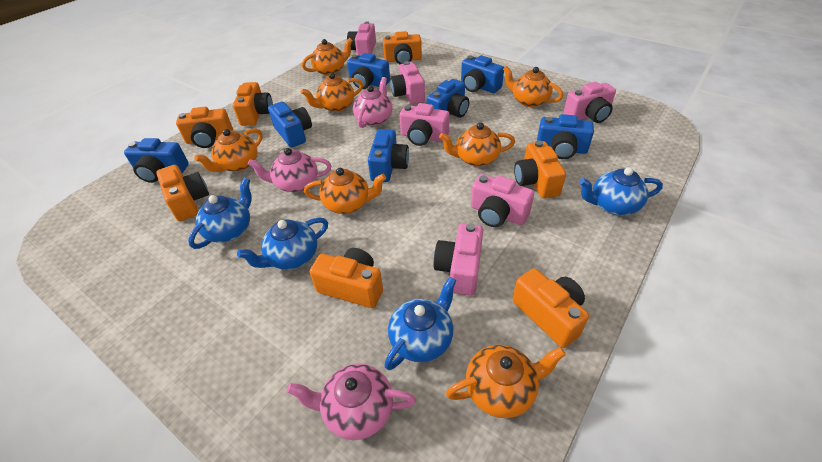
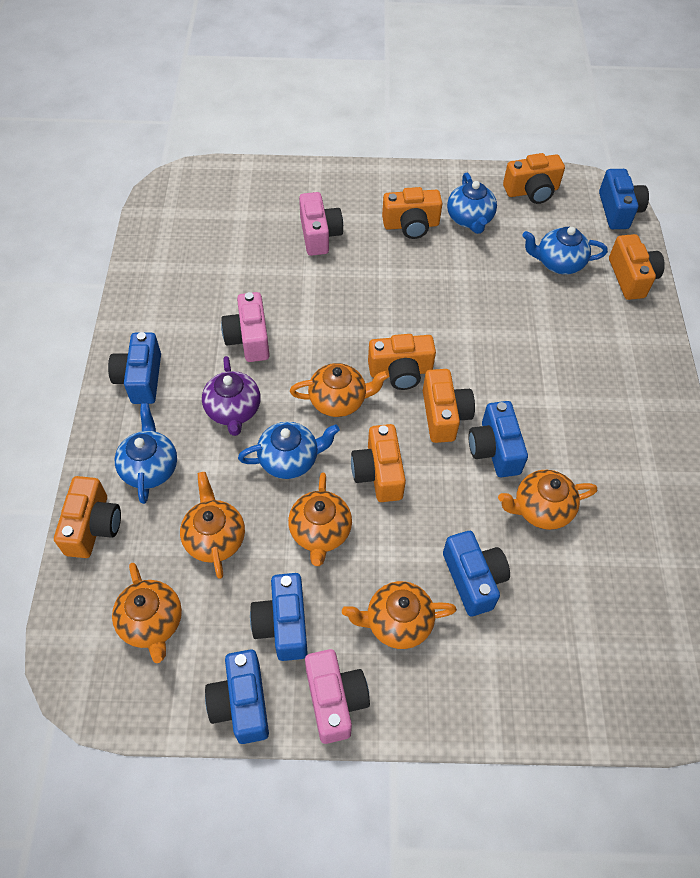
blue camera: [124,138,189,183] [268,102,312,148] [347,53,390,89] [368,129,409,182] [427,79,469,118] [461,55,504,93] [537,114,594,159] = 7 -> [108,332,161,404] [205,650,269,744] [250,573,308,661] [443,531,510,617] [469,401,528,477] [599,169,649,229] = 6
orange teapot: [194,128,263,172] [301,73,363,112] [302,38,353,76] [304,168,386,214] [439,122,515,166] [446,345,566,418] [503,66,563,107] = 7 -> [112,563,182,663] [180,472,245,579] [288,473,352,566] [290,363,389,417] [342,581,457,649] [498,470,597,530] = 6
pink camera: [347,22,376,56] [390,61,425,104] [400,103,450,146] [433,223,483,296] [471,174,534,227] [563,82,616,123] = 6 -> [221,292,270,362] [299,192,343,256] [305,649,370,744] = 3
pink teapot: [248,148,332,192] [287,364,416,440] [353,77,393,128] = 3 -> none = 0
purple teapot: none = 0 -> [202,356,260,436] = 1

